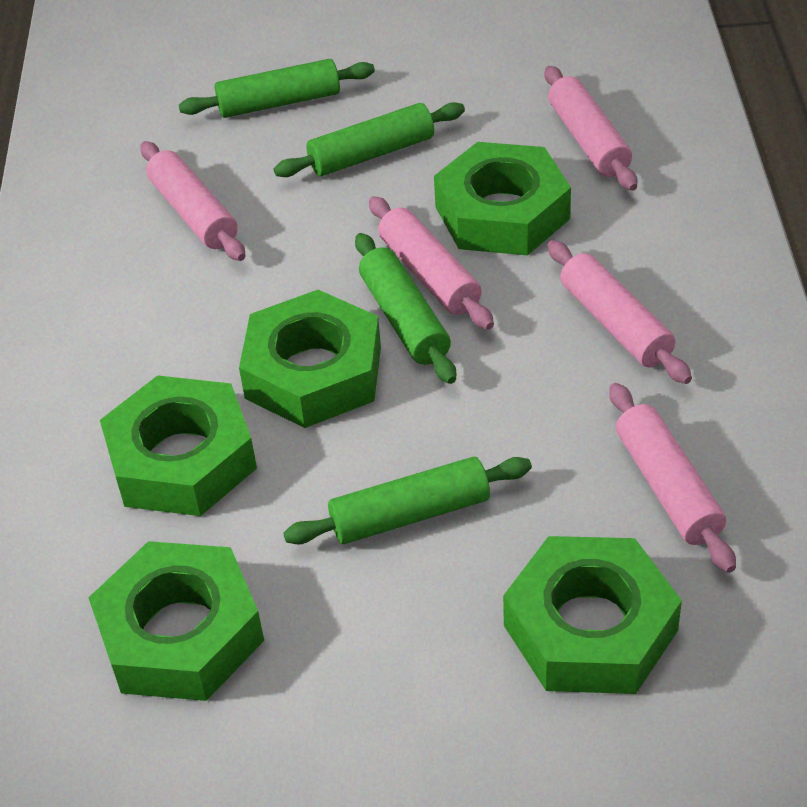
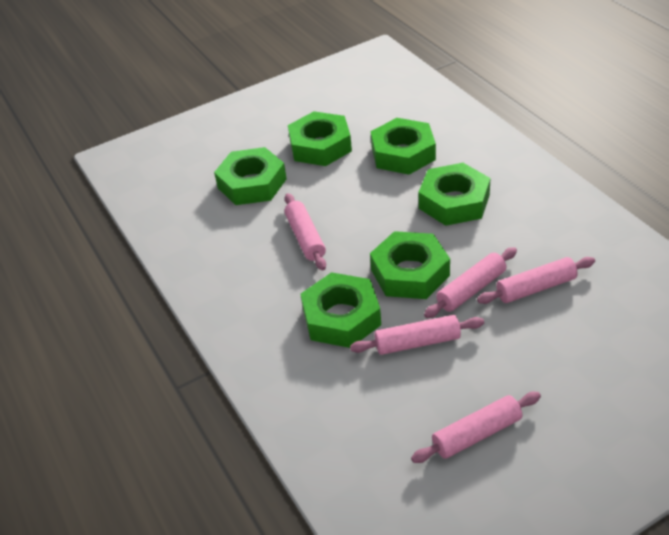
green nut: [88,541,264,701] [100,375,257,516] [239,290,381,428] [434,142,571,256] [503,536,682,694] = 5 -> [214,147,287,205] [288,111,352,166] [301,272,381,348] [370,231,450,299] [371,118,436,175] [418,163,491,226] = 6
green rolling pin: [179,59,375,118] [274,102,465,177] [283,457,532,544] [355,233,456,384] = 4 -> none = 0

